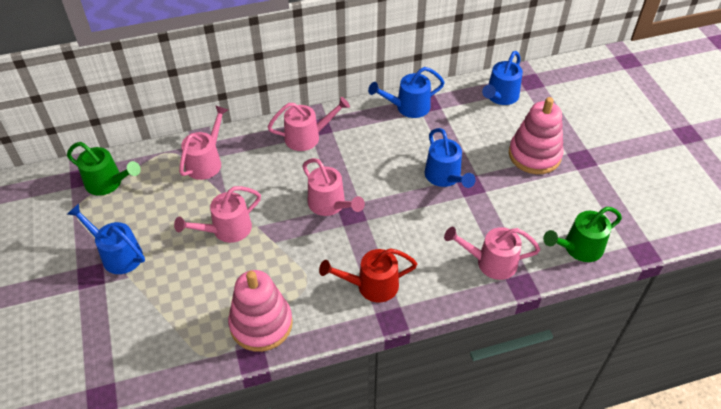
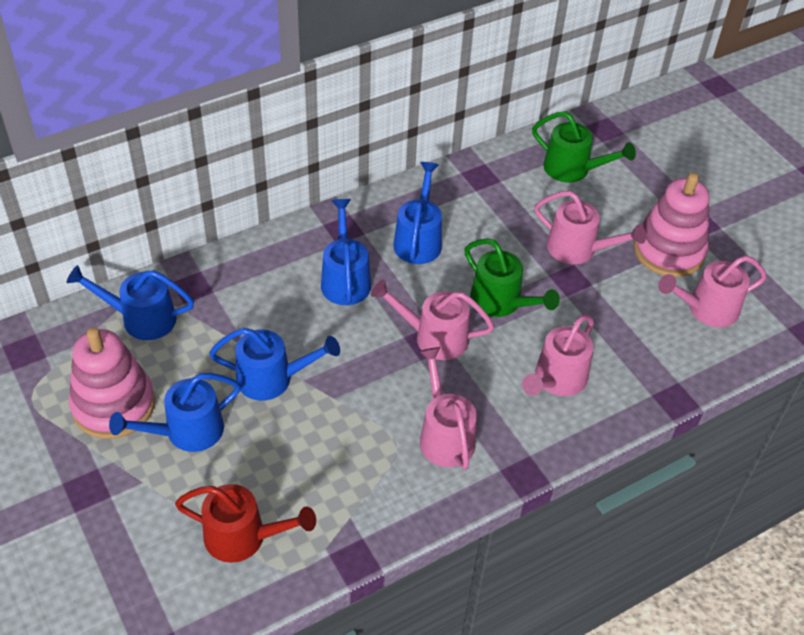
blue watering can: [67,204,145,274] [368,67,445,118] [425,128,476,188] [482,51,523,105] = 4 -> [67,265,194,340] [109,373,241,452] [209,328,340,401] [321,199,371,305] [393,162,442,264] = 5

